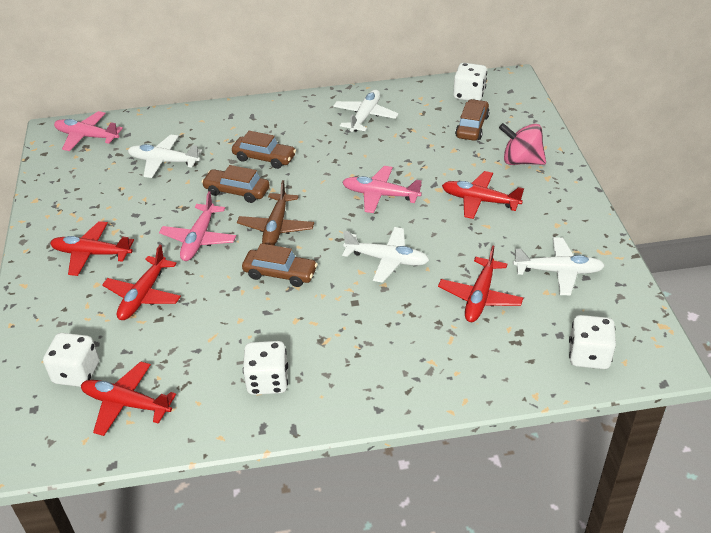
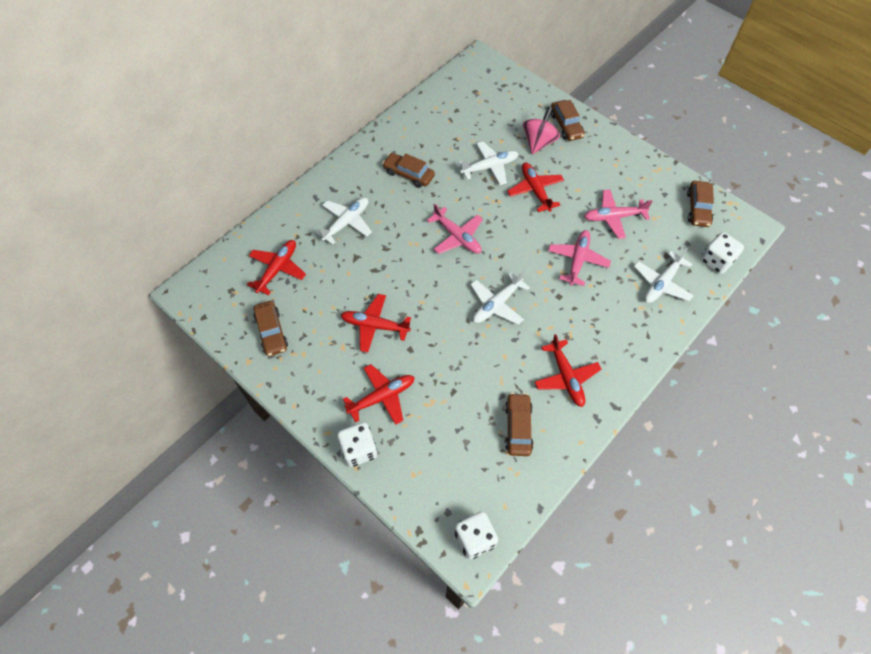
brown car: [202,165,269,203] [232,131,296,169] [242,243,318,287] [455,99,490,141] = 4 -> [253,301,288,356] [382,153,435,188] [505,393,534,456] [551,100,585,141] [687,181,714,227] = 5
brown plane: [237,180,314,246] = 1 -> none = 0
white dice: [43,333,99,387] [243,341,288,395] [453,63,487,101] [569,315,616,369] = 4 -> [337,422,377,467] [454,511,498,559] [701,232,744,274] = 3

